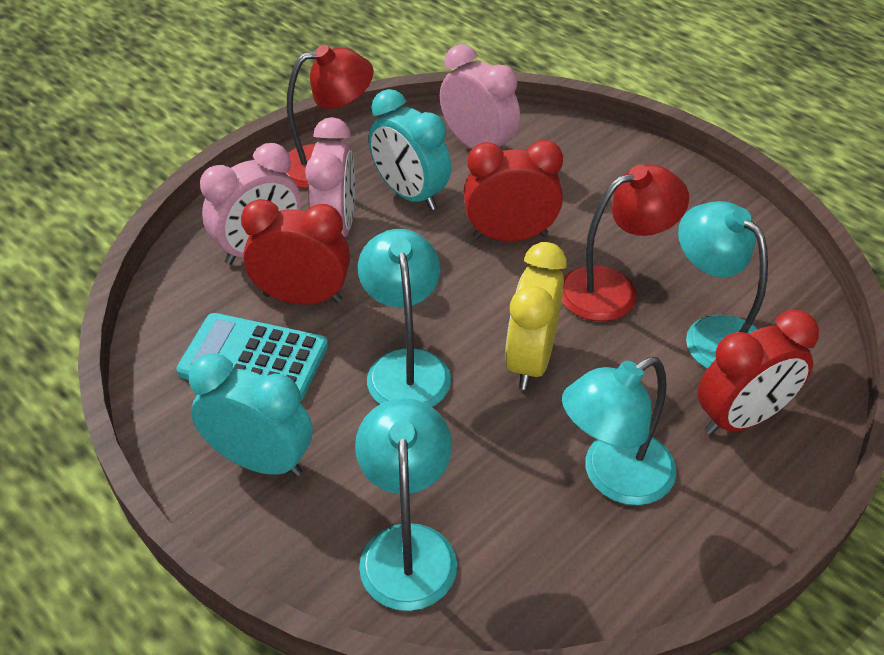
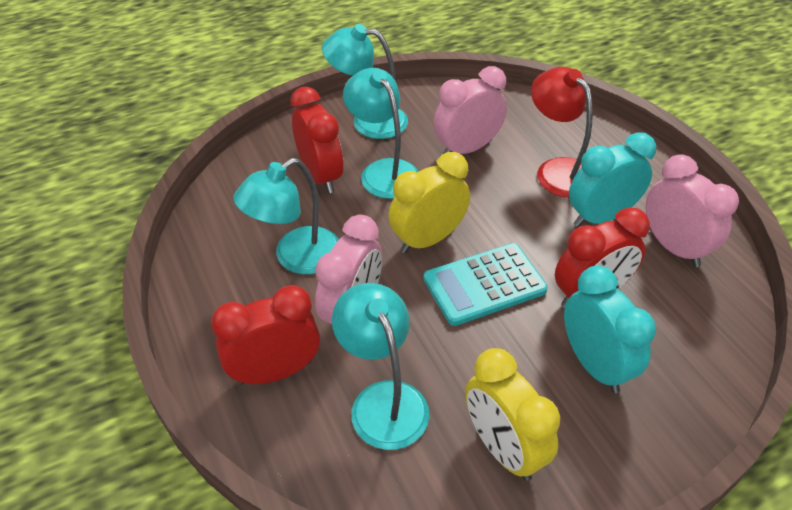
red lamp: [285,45,373,189] [562,164,689,321] = 2 -> [531,67,593,198] = 1
yellow clock: [505,242,567,390] = 1 -> [388,152,470,253] [465,348,560,481] = 2

